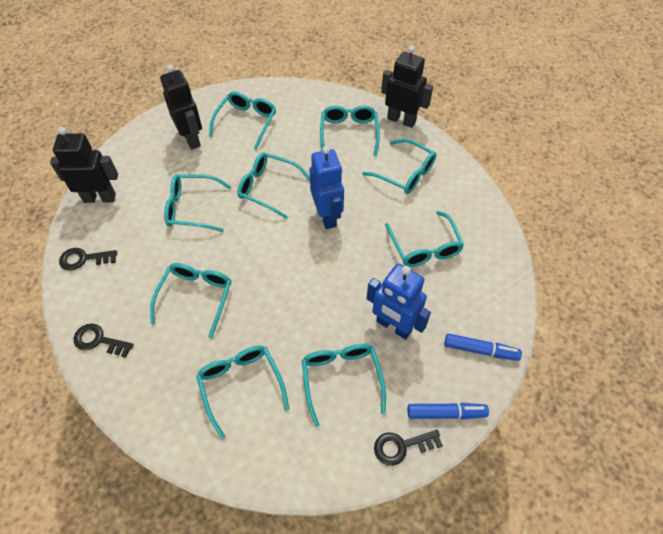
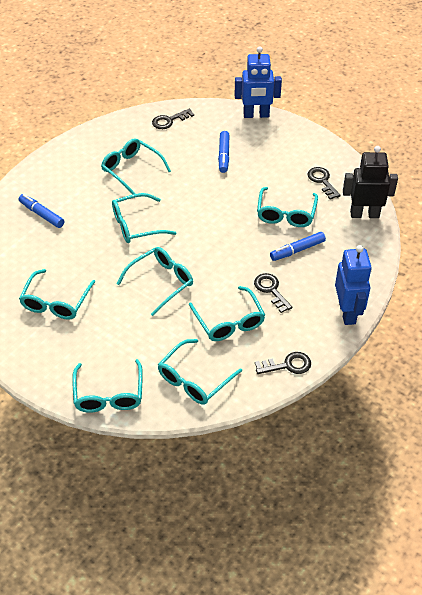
black key: [59,248,117,271] [73,324,134,358] [374,430,443,466] = 3 -> [152,109,194,129] [254,273,292,313] [255,352,311,374] [307,167,341,199] = 4
black robot: [50,127,118,203] [160,65,202,150] [381,45,433,128] = 3 -> [343,146,398,218] = 1
blue marker: [408,403,489,419] [445,333,522,361] = 2 -> [19,194,64,228] [218,131,229,173] [270,232,326,261] = 3
turquoise glasses: [150,263,231,338] [164,174,231,232] [196,346,289,439] [209,91,276,150] [237,153,310,219] [302,344,386,427] [320,105,380,156] [362,139,436,194] [385,211,464,267] = 9 -> [19,269,95,320] [72,359,143,413] [101,139,171,194] [112,193,176,243] [117,247,193,316] [158,339,242,405] [189,286,265,341] [257,187,318,227] = 8

